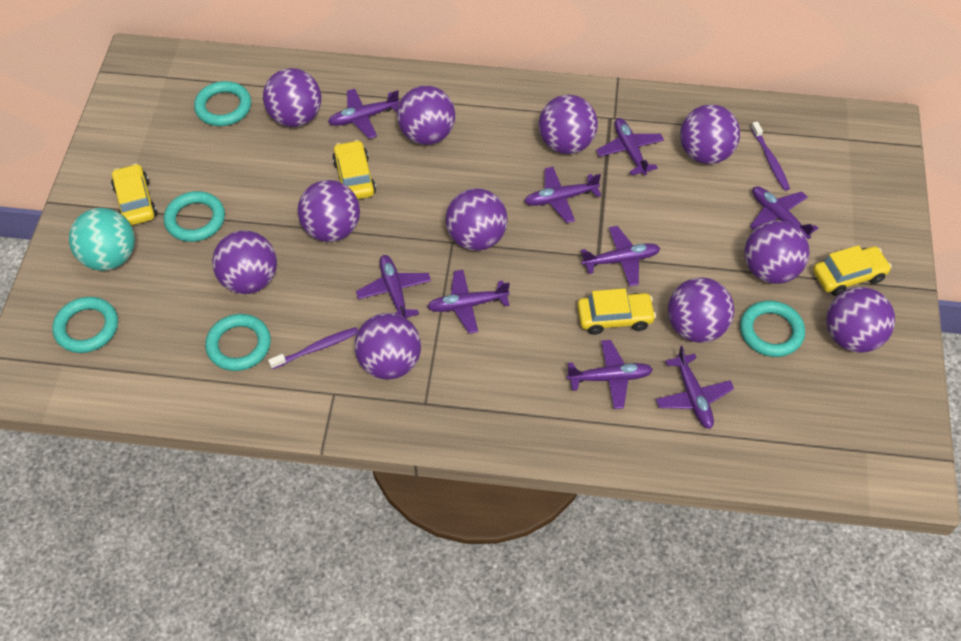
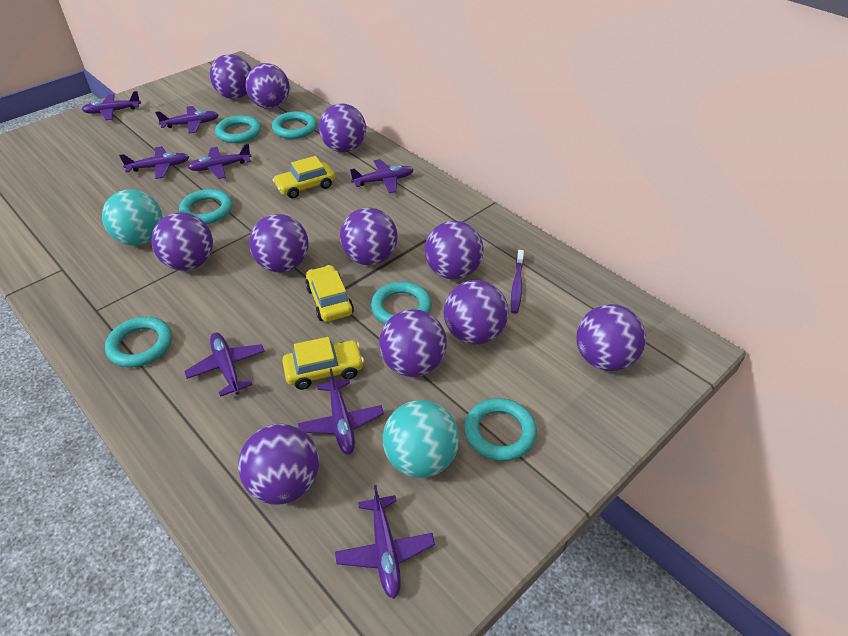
purple plane: [328,89,400,139] [356,255,431,319] [427,270,510,334] [524,167,601,223] [567,340,653,409] [581,226,660,287] [596,118,664,175] [656,346,734,429] [750,186,818,239] = 9 -> [82,91,141,120] [119,146,189,179] [155,106,218,134] [184,332,265,397] [187,144,252,179] [298,368,384,455] [335,485,435,599] [350,159,414,193] = 8
purple toothbrush: [268,327,358,369] [751,122,790,191] = 2 -> [511,250,524,314] = 1
turquoise ball: [69,208,135,271] = 1 -> [102,189,163,246] [383,400,459,478] = 2
turquoise ring: [52,297,118,353] [164,191,225,242] [194,81,251,126] [205,314,271,371] [740,301,805,357] = 5 -> [105,317,172,368] [179,189,232,224] [215,115,261,143] [272,111,317,139] [371,281,432,324] [464,398,537,461] = 6
yellow car: [111,164,157,226] [332,140,376,199] [577,288,656,335] [813,245,892,296] = 4 -> [273,156,335,198] [282,337,364,390] [305,265,354,322] = 3

